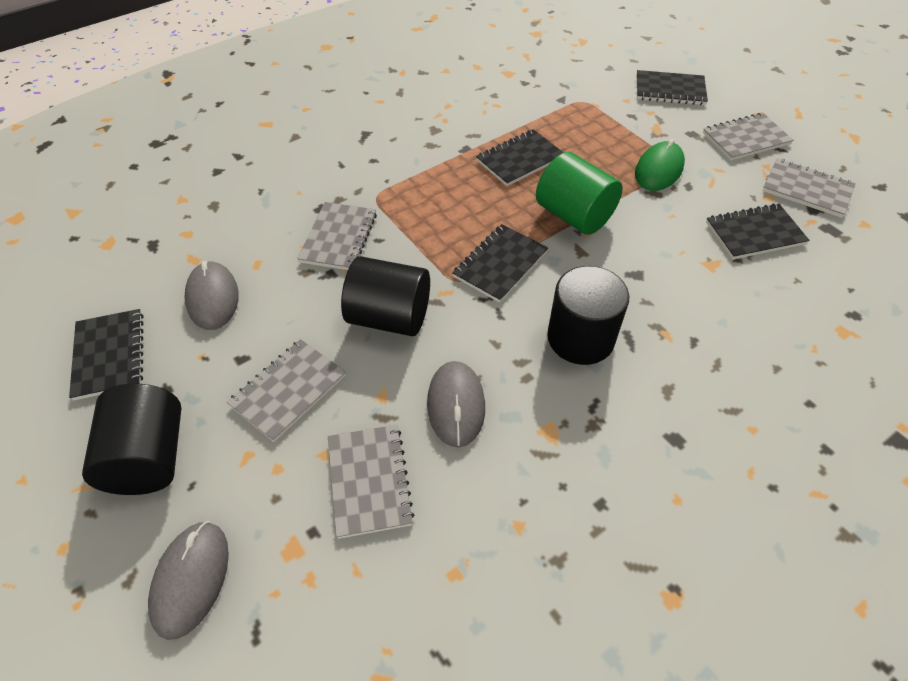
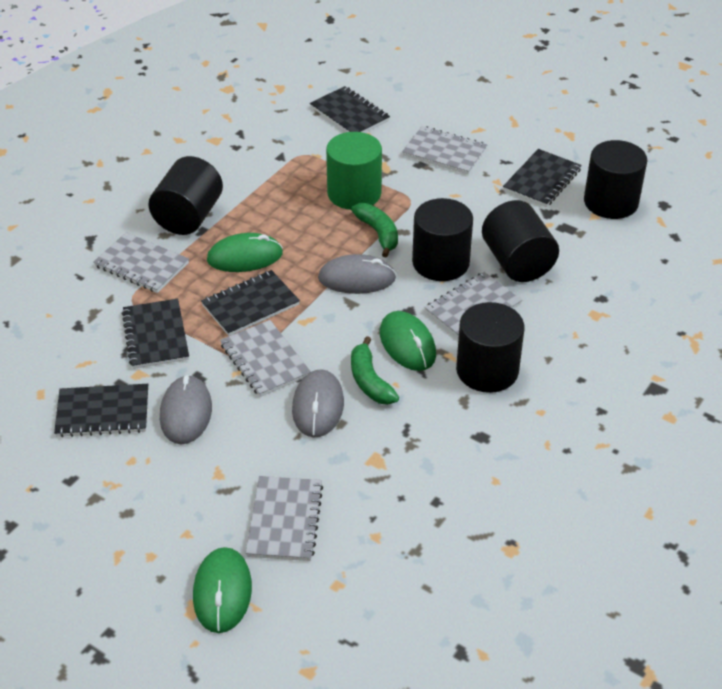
black cylinder: [82,384,181,495] [341,256,430,336] [547,266,629,365] = 3 -> [148,156,223,235] [412,198,473,281] [456,302,524,393] [482,200,559,282] [584,140,647,219] = 5
green banana: none = 0 -> [351,203,398,258] [351,336,399,405] = 2
green mouse: [635,139,685,191] = 1 -> [193,547,252,633] [207,233,283,272] [380,311,436,371] = 3

